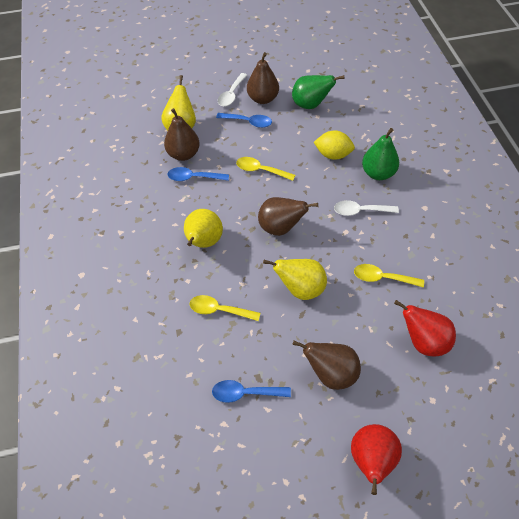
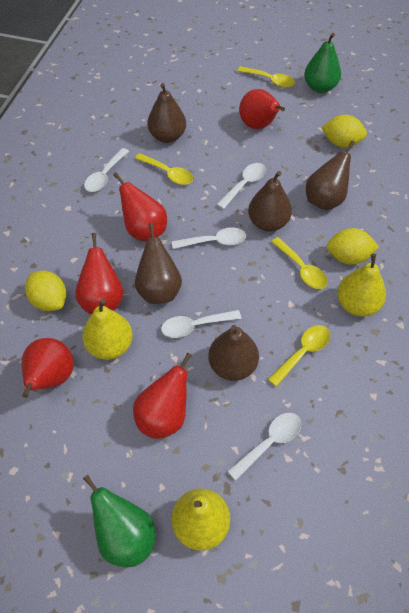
blue spoon: [168,167,229,181] [212,380,291,403] [216,113,272,128] = 3 -> none = 0
brown pear: [164,108,200,161] [247,52,279,104] [258,197,318,236] [293,341,361,390] = 4 -> [135,223,182,304] [147,83,186,143] [208,325,259,381] [248,171,292,232] [306,140,355,210] = 5
red pear: [351,424,402,495] [394,300,456,356] = 2 -> [21,338,74,398] [75,233,123,315] [113,172,167,242] [133,352,192,439] [239,89,285,129] = 5
white spoon: [218,73,247,107] [334,200,399,216] = 2 -> [84,148,129,192] [161,310,241,338] [172,227,246,249] [216,163,266,209] [227,413,301,481] = 5
yellow lemon: [314,130,355,160] = 1 -> [25,271,66,311] [321,115,367,147] [326,228,379,265] = 3
yellow spoon: [189,295,261,321] [236,157,295,181] [354,264,424,288] = 3 -> [135,153,193,185] [237,66,295,88] [268,325,330,387] [271,237,328,289] = 4

